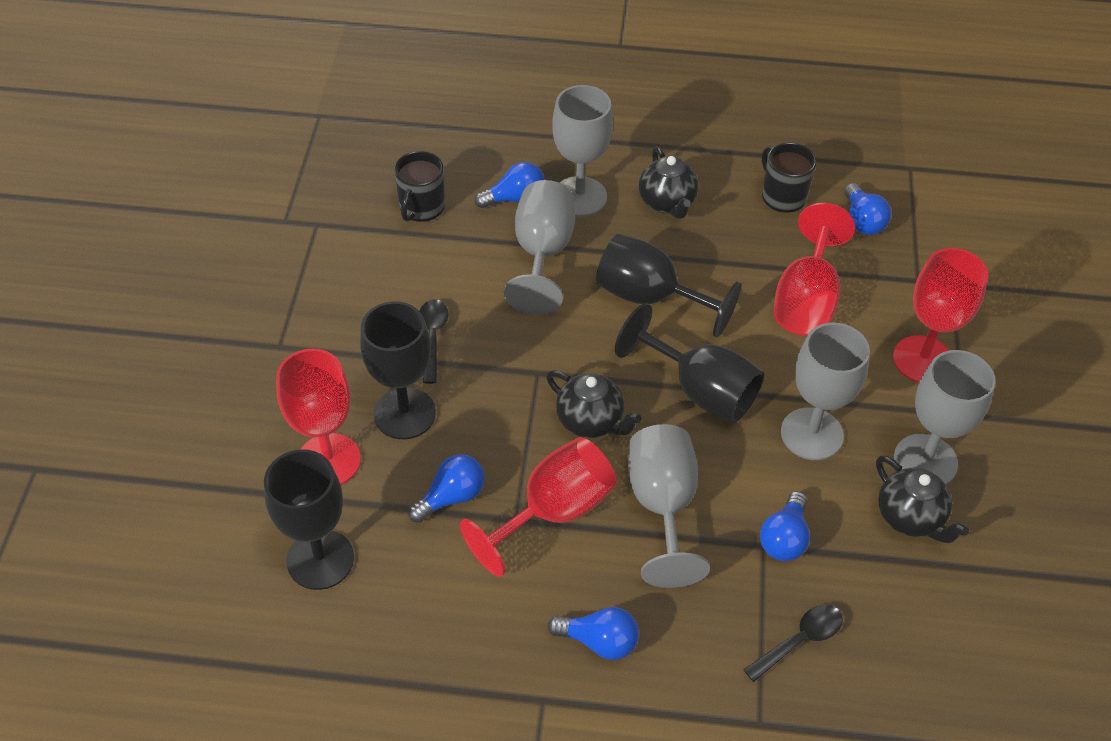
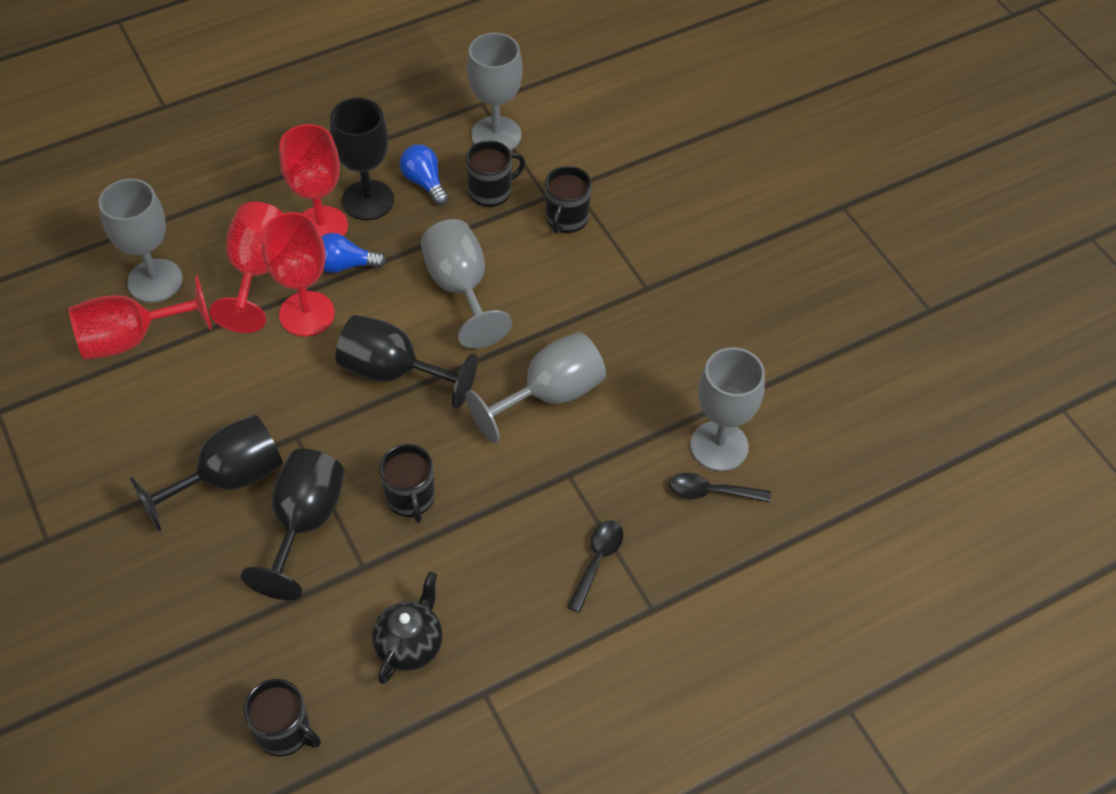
black mug: [394,151,445,222] [762,143,817,213] = 2 -> [244,679,321,757] [379,444,435,523] [466,140,525,207] [545,166,592,234] = 4
black teapot: [546,370,642,438] [639,146,698,219] [876,455,969,543] = 3 -> [372,572,443,684] = 1
blue light bulb: [408,454,484,523] [475,162,545,208] [548,607,639,660] [760,491,810,561] [845,183,891,235] = 5 -> [321,233,386,273] [400,144,448,205] = 2

